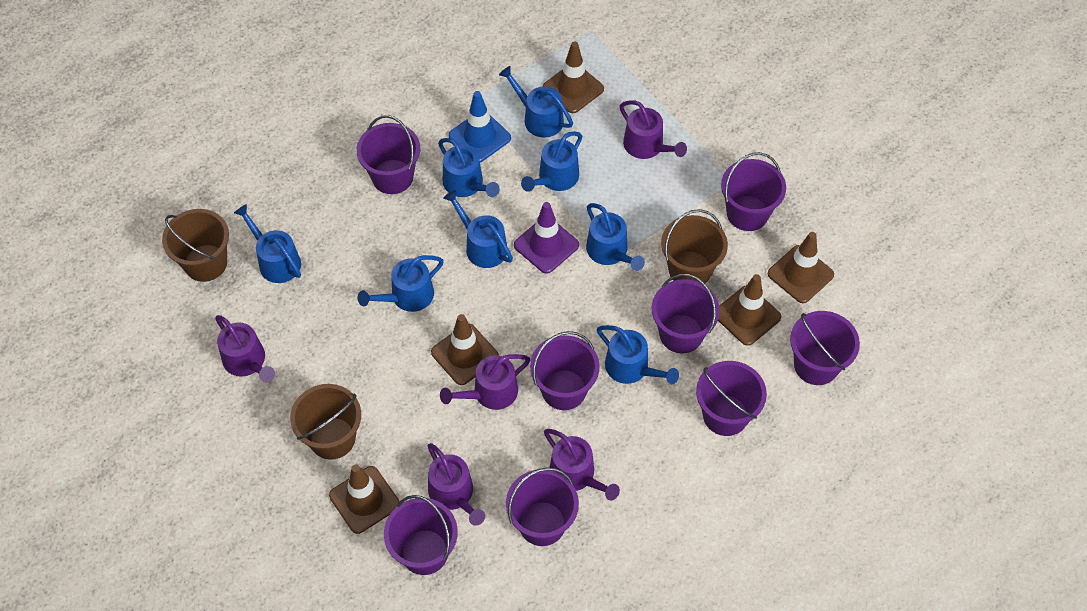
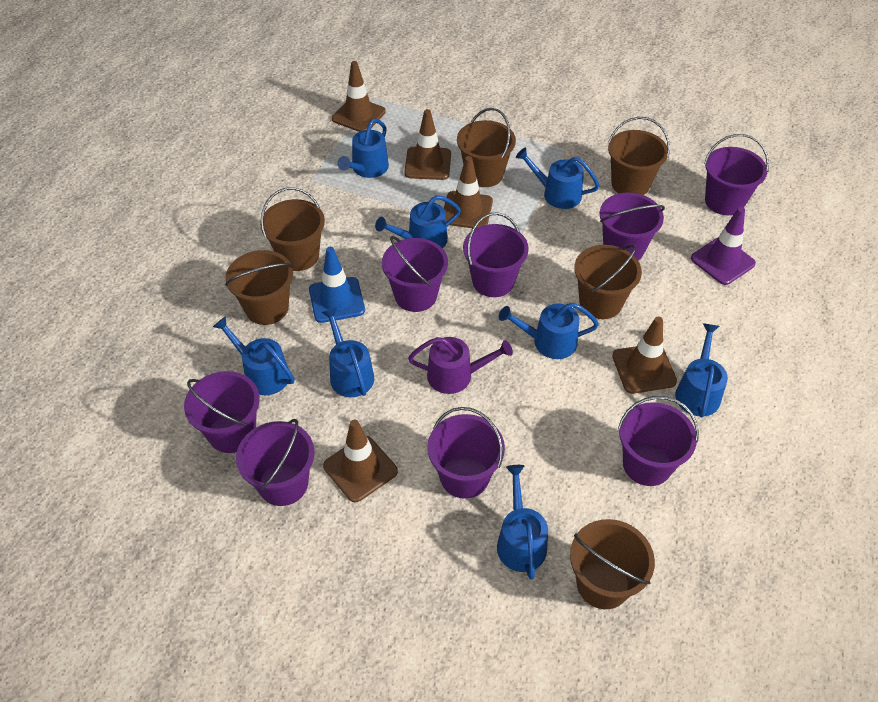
brown bucket: [162,209,229,282] [290,384,361,460] [661,209,728,283] = 3 -> [225,250,294,325] [260,187,325,271] [457,108,516,187] [570,519,655,609] [574,245,642,319] [608,117,670,195] = 6
purple watering can: [215,315,275,382] [427,443,485,526] [440,354,530,410] [544,429,620,500] [620,100,687,159] = 5 -> [408,337,513,394] = 1

